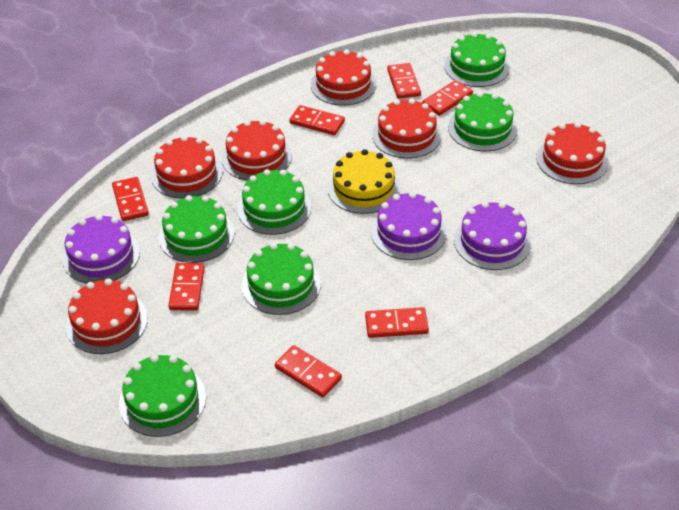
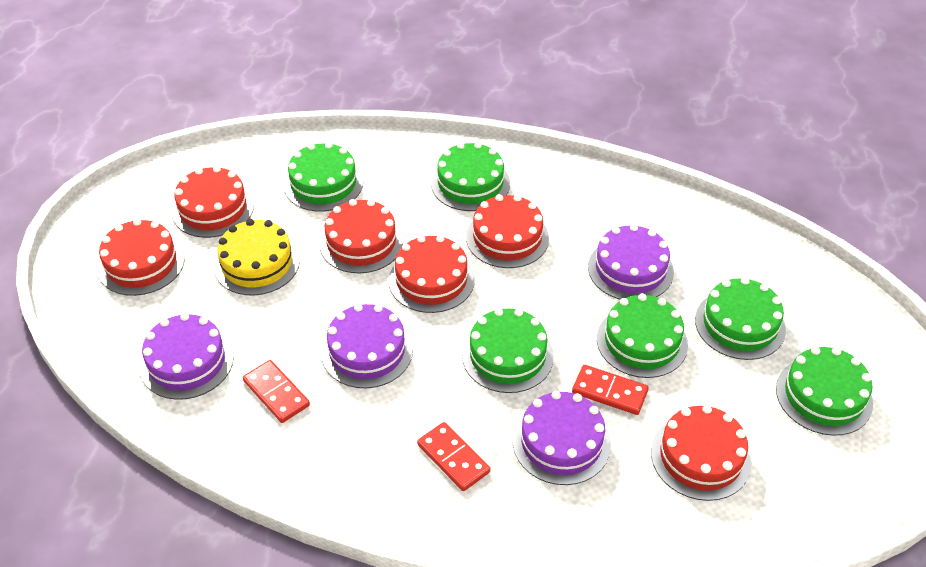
purple cake: [62,214,140,284] [371,192,447,260] [454,201,531,270] = 3 -> [140,313,234,400] [321,304,413,388] [513,391,611,485] [588,224,674,300] = 4
red domino: [112,177,149,221] [168,263,205,311] [275,345,342,398] [289,105,345,135] [365,307,429,338] [387,63,421,99] [422,80,473,116] = 7 -> [243,360,310,423] [417,422,490,491] [572,365,649,415] = 3

